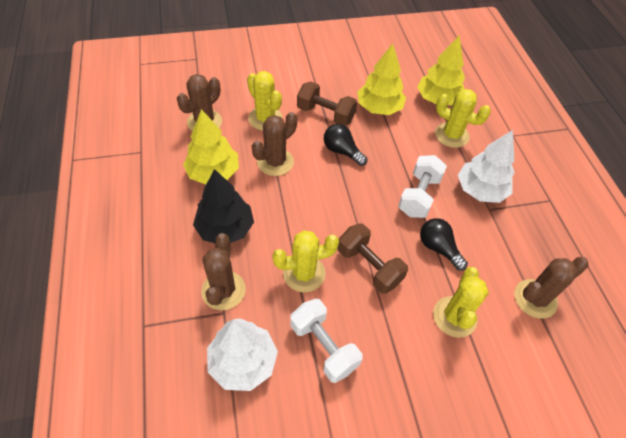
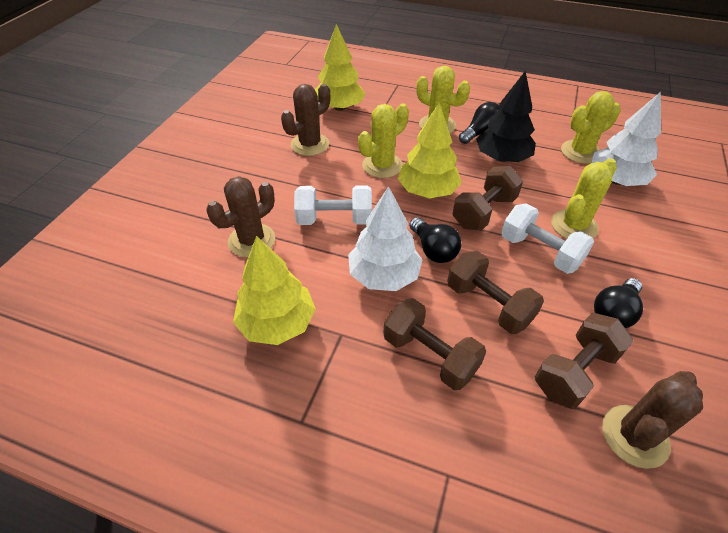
black light bulb: [324,124,367,166] [420,218,468,271] = 2 -> [409,217,461,263] [459,102,501,144] [594,278,643,328] = 3
brown cactus: [177,74,222,131] [201,233,246,310] [252,112,297,176] [515,257,589,319] = 4 -> [206,176,275,258] [281,84,330,156] [602,371,703,469] = 3
brown dumbbell: [297,82,357,126] [338,224,408,294] = 2 -> [383,298,486,390] [447,251,544,334] [453,166,523,230] [535,313,633,409] = 4

